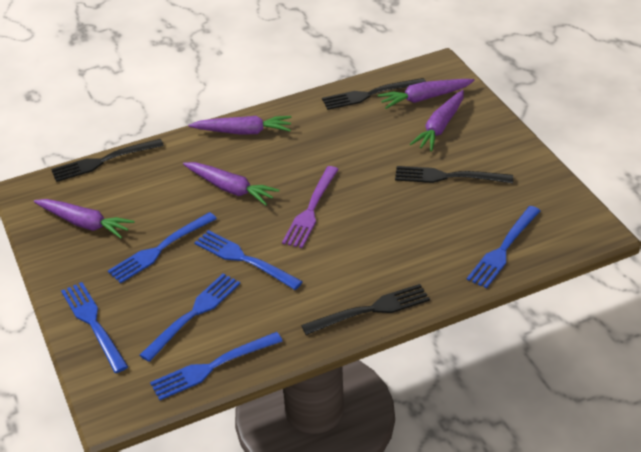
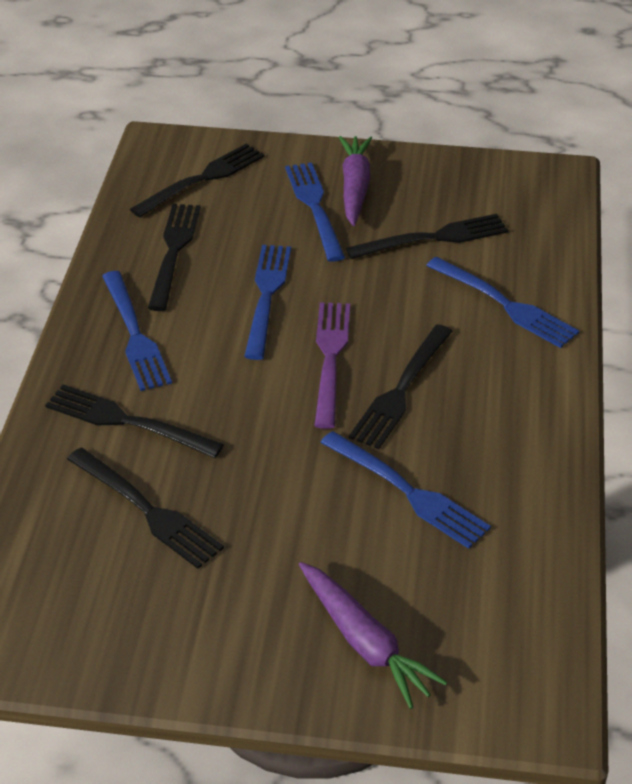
black fork: [51,139,164,182] [301,284,430,335] [322,78,426,110] [395,166,513,184] = 4 -> [45,384,224,458] [67,448,224,569] [130,143,265,217] [148,204,201,311] [346,214,509,259] [349,324,453,449] = 6
blue fork: [61,282,128,373] [108,212,217,283] [139,273,240,362] [150,332,283,400] [194,230,303,290] [467,206,540,288] = 6 -> [102,271,172,391] [244,245,291,360] [285,162,345,262] [320,431,491,549] [426,257,579,348] = 5
purple carrot: [34,199,135,238] [183,162,279,206] [188,116,291,135] [378,79,475,109] [410,90,464,151] = 5 -> [299,562,448,709] [339,136,372,226] = 2

